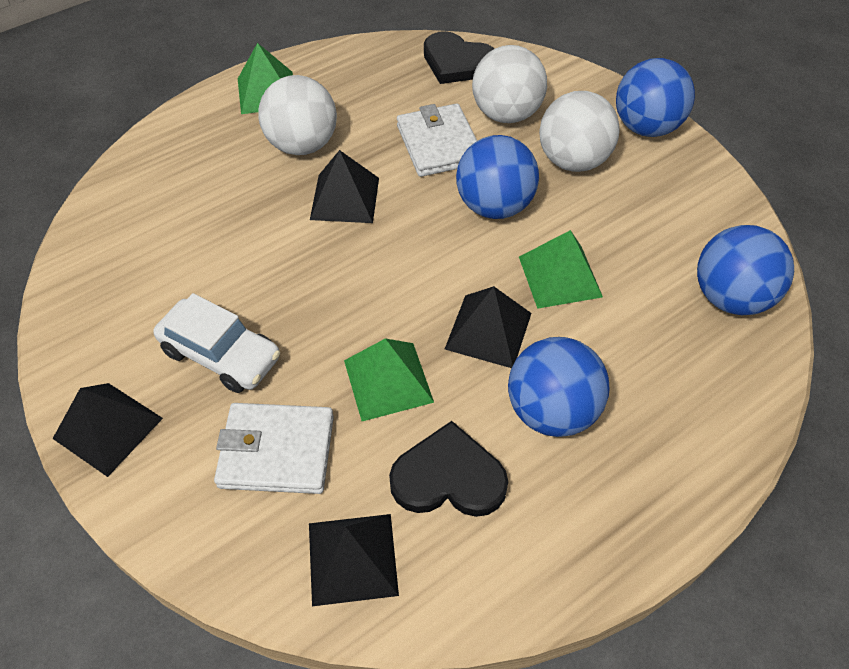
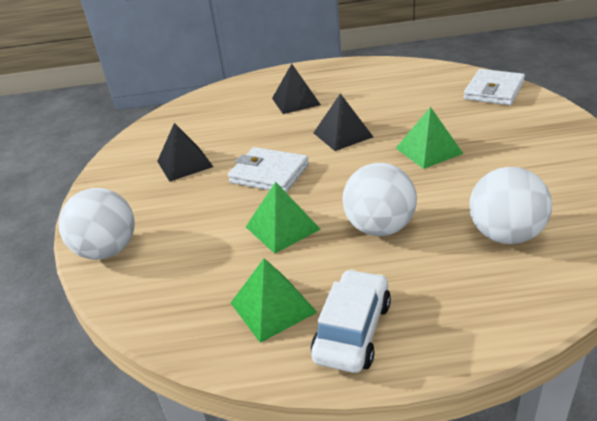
black heart: [389,421,508,517] [424,31,495,84] = 2 -> none = 0
black pyramid: [53,383,163,477] [309,514,399,606] [310,150,379,223] [445,286,531,368] = 4 -> [157,123,213,182] [272,64,321,114] [314,93,373,151] = 3
blue ball: [456,135,539,219] [508,337,609,437] [616,58,695,137] [697,225,794,315] = 4 -> none = 0

